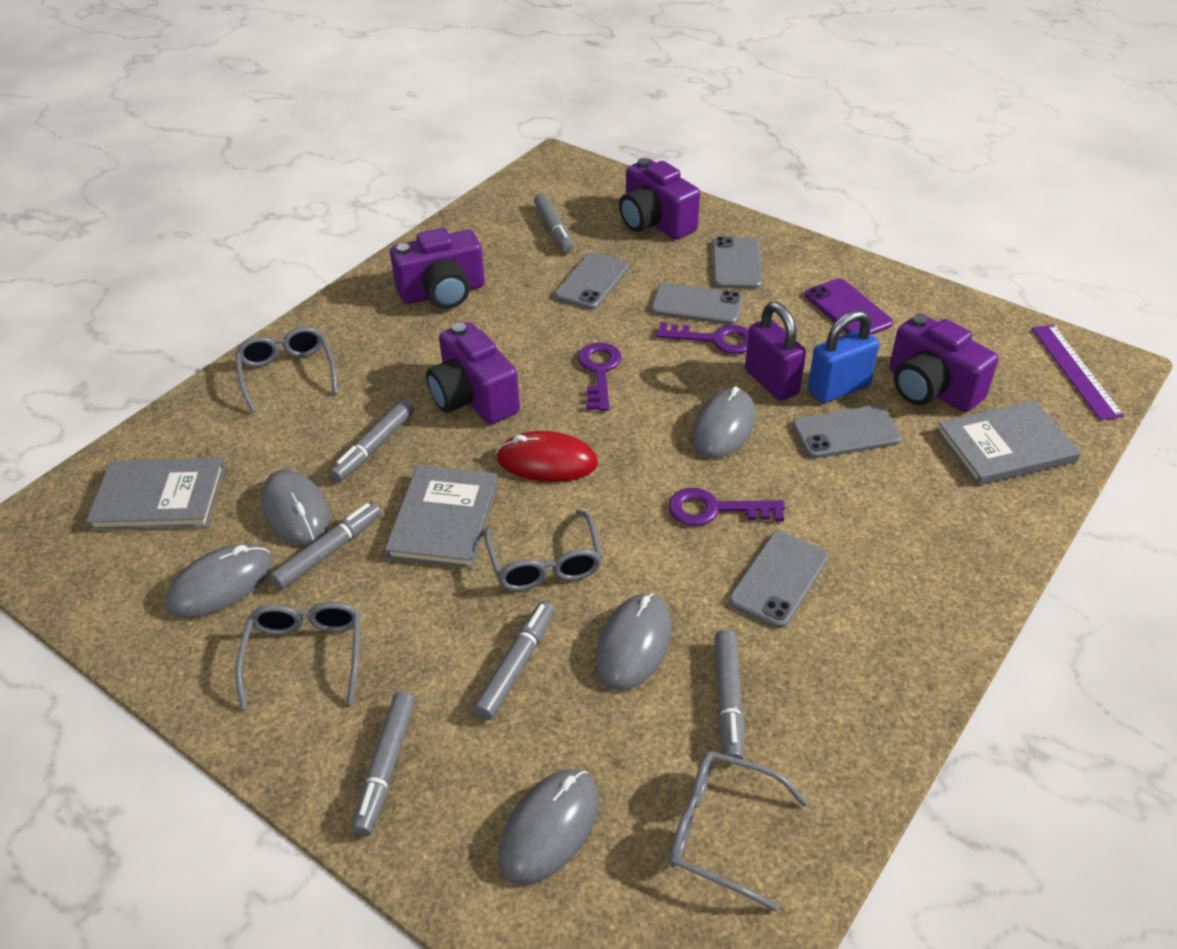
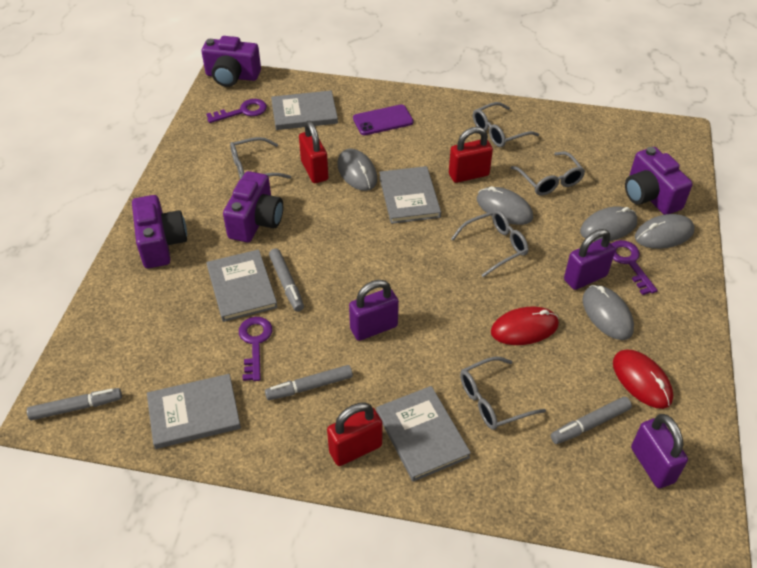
blue padlock: [808,310,879,403] = 1 -> none = 0
grey book: [86,458,225,531] [385,465,498,569] [936,400,1081,486] = 3 -> [147,374,241,449] [207,249,278,322] [271,90,338,130] [376,386,471,482] [379,166,441,224] = 5
grey glasses: [235,327,338,413] [235,601,361,710] [484,510,602,591] [669,751,808,912] = 4 -> [230,137,291,179] [451,210,528,277] [460,357,546,430] [473,102,539,147] [511,152,585,195] = 5
grey marker: [270,502,381,589] [330,399,414,482] [352,692,415,836] [473,601,555,720] [534,193,574,253] [715,629,744,760] = 6 -> [27,388,122,420] [265,365,353,400] [269,249,304,312] [551,397,632,444] = 4
grey phone: [554,252,629,310] [651,283,743,325] [712,236,762,289] [729,531,828,628] [792,405,901,458] = 5 -> none = 0
purple padlock: [745,302,806,401] = 1 -> [349,280,399,341] [564,229,615,290] [631,414,688,488] = 3
purple ruler: [1031,325,1124,420] = 1 -> none = 0
red mouse: [497,431,598,482] = 1 -> [491,307,559,345] [613,350,673,409] = 2
red padlock: none = 0 -> [299,121,328,183] [327,402,382,466] [449,127,493,183] = 3

